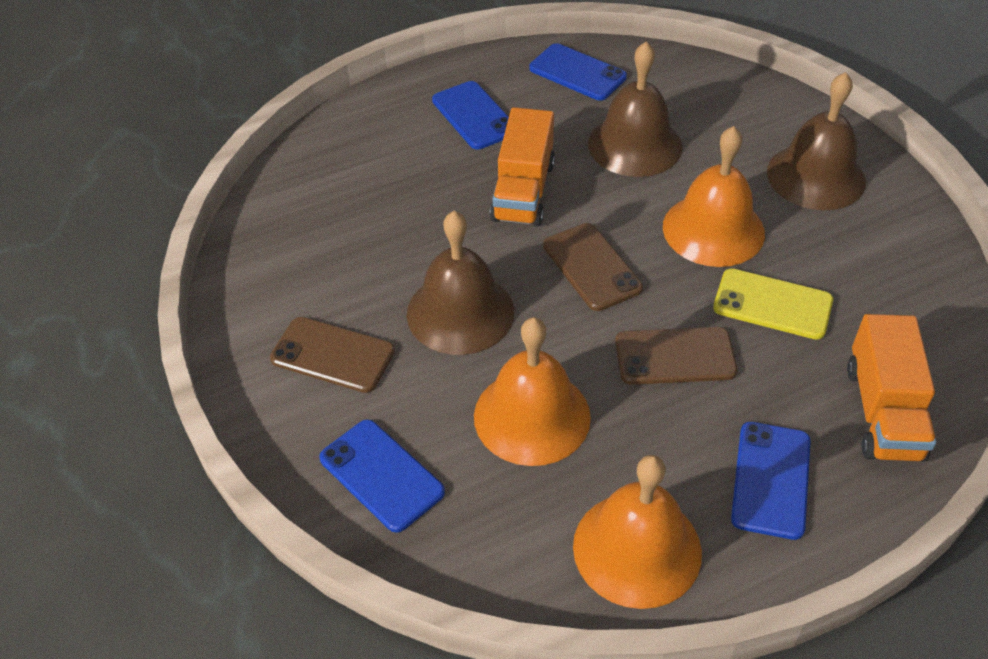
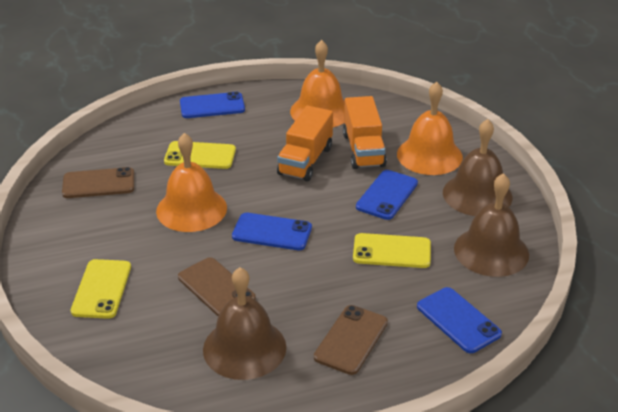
yellow phone: [713,268,833,340] = 1 -> [71,259,131,319] [164,141,236,169] [353,233,431,268] = 3

